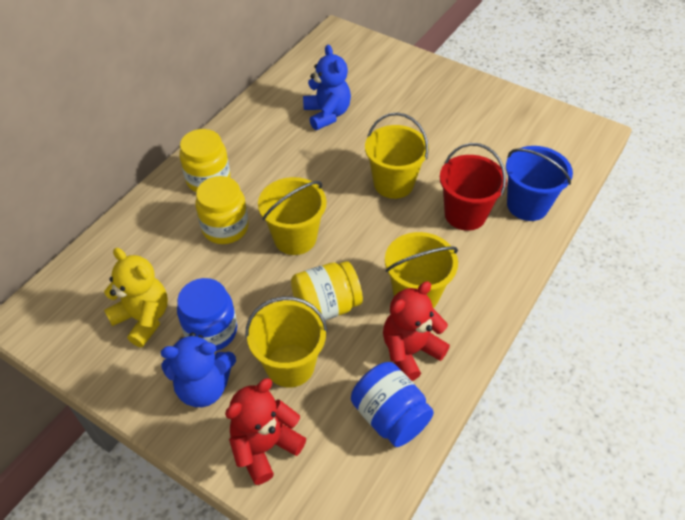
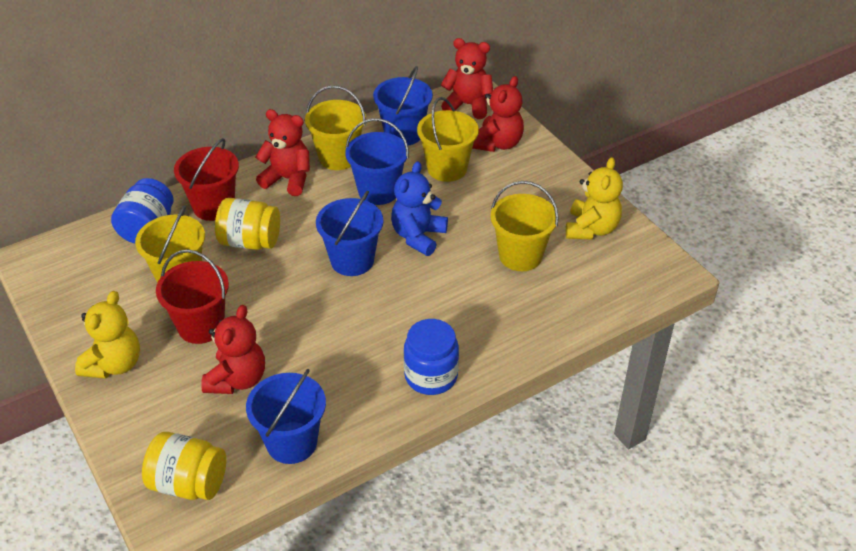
blue bucket: [506,146,573,221] = 1 -> [246,369,326,464] [316,190,383,276] [345,118,409,205] [373,66,433,146] = 4
blue teddy bear: [161,332,236,407] [303,45,351,130] = 2 -> [391,161,448,256] = 1
red bucket: [440,143,507,231] = 1 -> [156,249,229,344] [174,138,239,221] = 2
red teddy bear: [225,378,306,485] [383,282,450,381] = 2 -> [201,305,265,394] [255,109,310,196] [441,38,493,119] [472,76,524,152] = 4
yellow jar: [180,129,230,192] [195,176,249,244] [291,261,363,321] = 3 -> [142,432,226,500] [215,198,280,250] = 2
yellow teddy bear: [104,248,168,347] = 1 -> [75,291,140,379] [566,157,623,239] = 2

